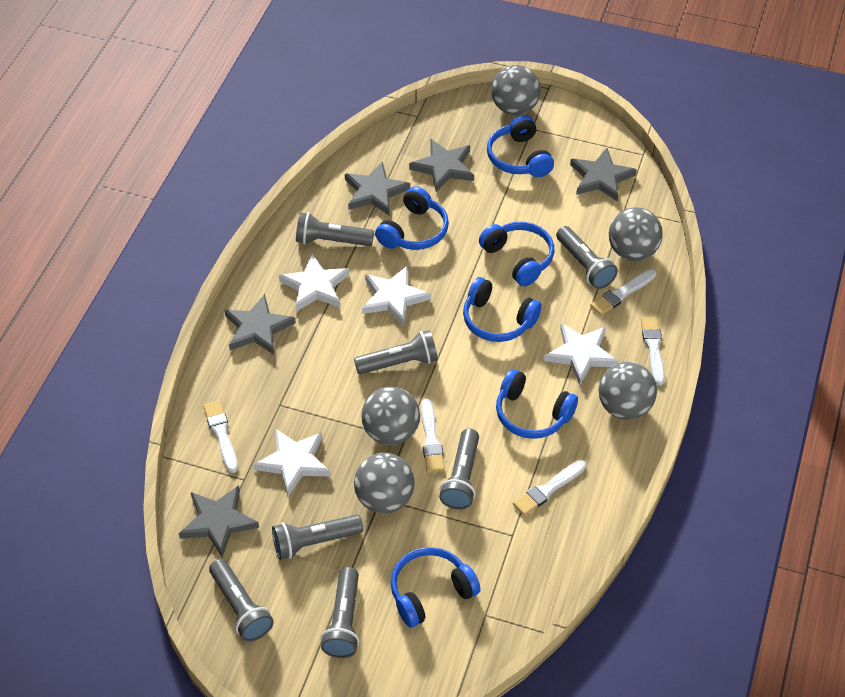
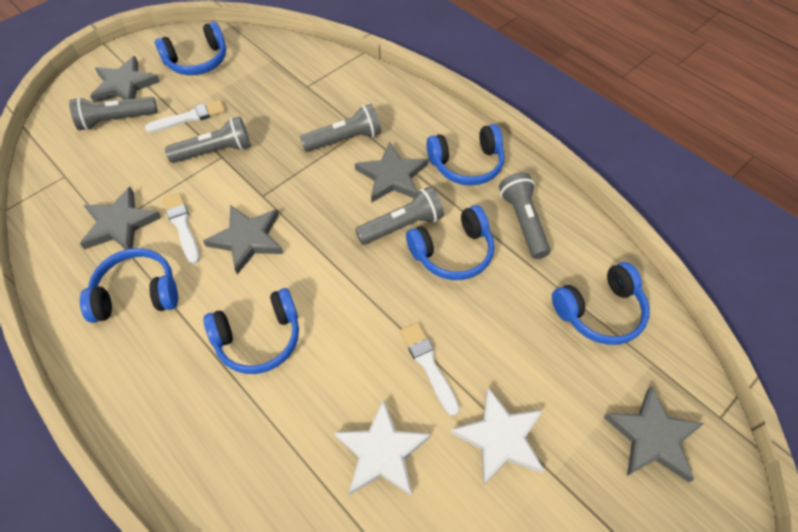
grey ball: [354,453,415,514] [361,387,420,445] [491,65,541,115] [598,362,657,420] [609,207,663,261] = 5 -> none = 0
grey flashlight: [209,559,274,642] [272,515,363,560] [296,212,374,246] [321,567,359,658] [354,330,438,374] [439,429,479,509] [556,226,618,289] = 7 -> [69,97,158,130] [165,117,251,163] [300,104,381,152] [355,186,444,245] [499,172,550,259] = 5
white brush: [203,400,238,473] [421,399,445,472] [513,460,586,516] [590,269,656,315] [641,317,665,386] = 5 -> [145,100,225,132] [163,193,200,264] [400,323,460,416] = 3
white star: [253,428,331,496] [279,254,350,312] [362,266,431,326] [544,323,618,385] = 4 -> [334,399,431,496] [451,388,544,486] = 2

